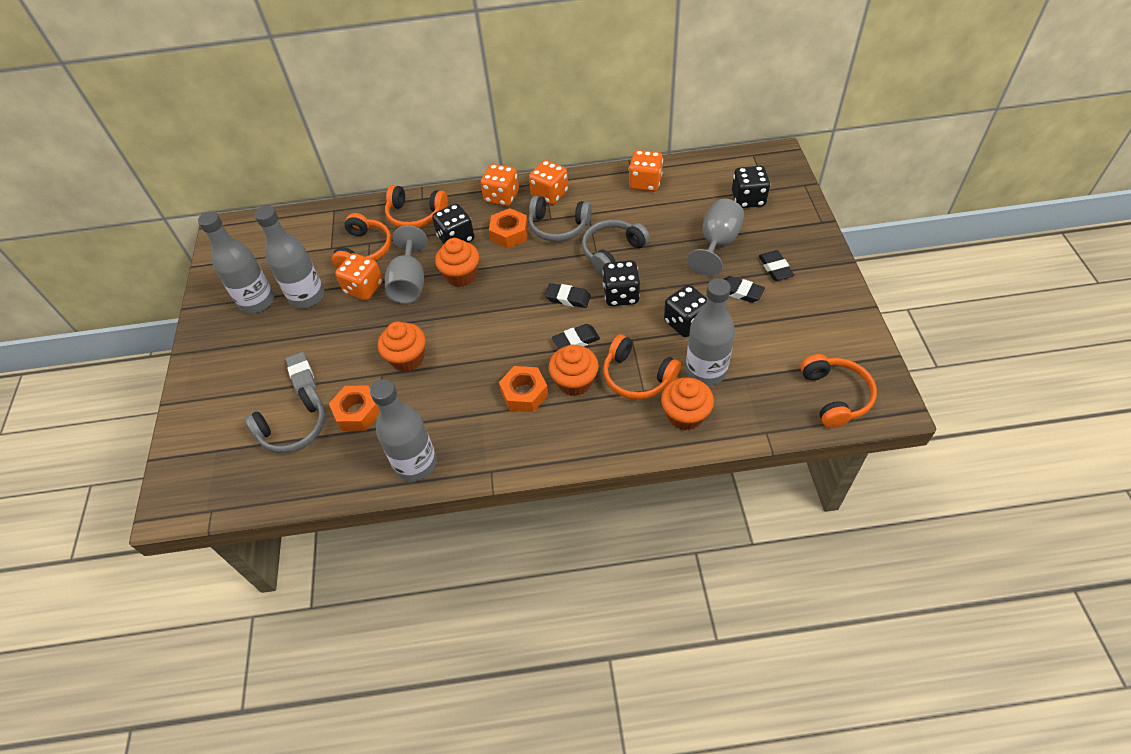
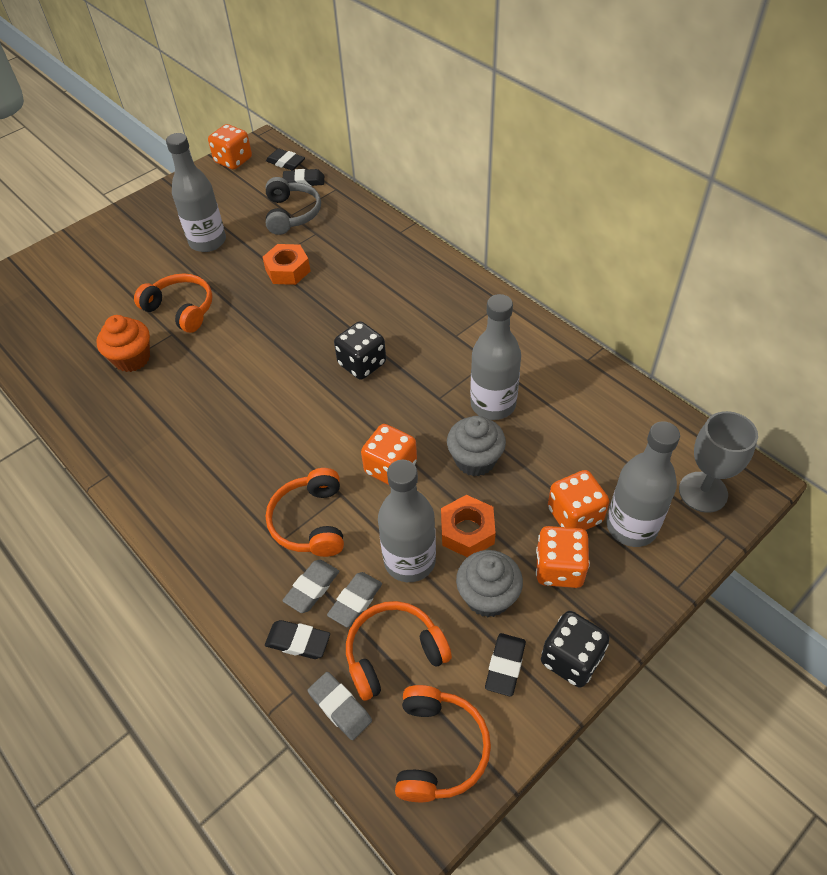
black dice: [432,204,474,244] [602,261,640,306] [664,285,707,337] [732,166,770,208] = 4 -> [334,321,386,380] [541,611,610,687] = 2
grey cupcake: none = 0 -> [447,416,506,476] [456,550,523,617] = 2
grey eraser: [286,352,316,395] = 1 -> [282,560,339,613] [308,672,372,740] [327,572,382,628] = 3
grey goblet: [385,226,427,304] [687,199,744,276] = 2 -> [679,411,758,513] = 1
grey headphones: [245,384,325,453] [528,196,592,242] [582,220,650,275] = 3 -> [266,177,321,235] = 1
orange cupcake: [378,322,426,372] [435,238,479,287] [548,345,599,396] [661,377,714,430] = 4 -> [96,315,150,372] = 1
orange nut: [329,385,380,431] [489,208,528,248] [499,366,548,412] = 3 -> [262,244,310,285] [441,495,496,557] = 2

